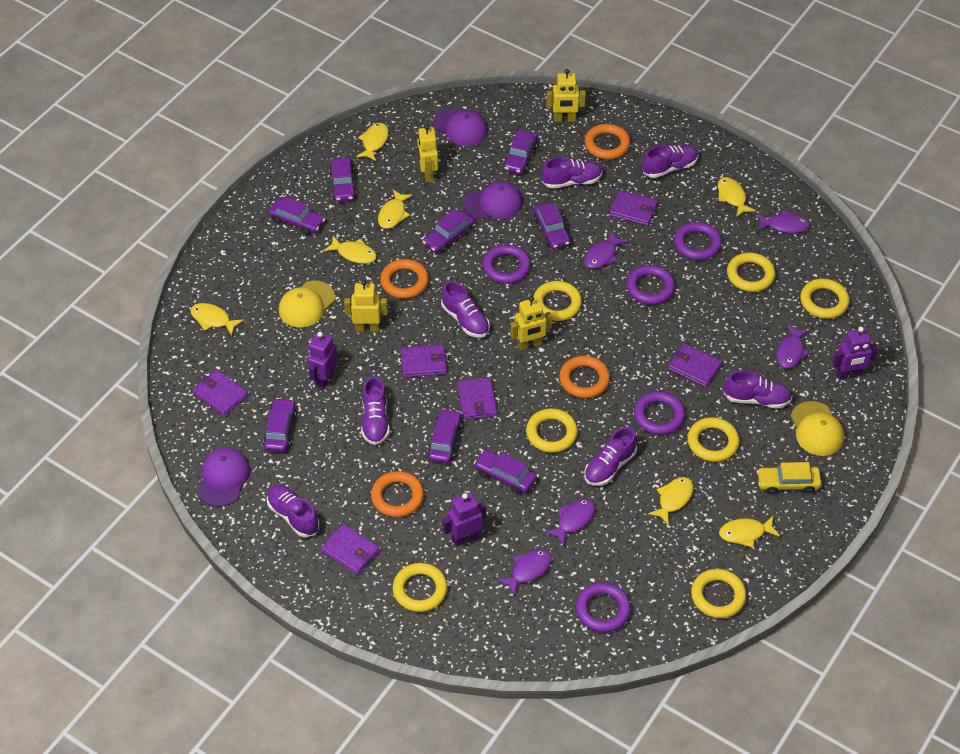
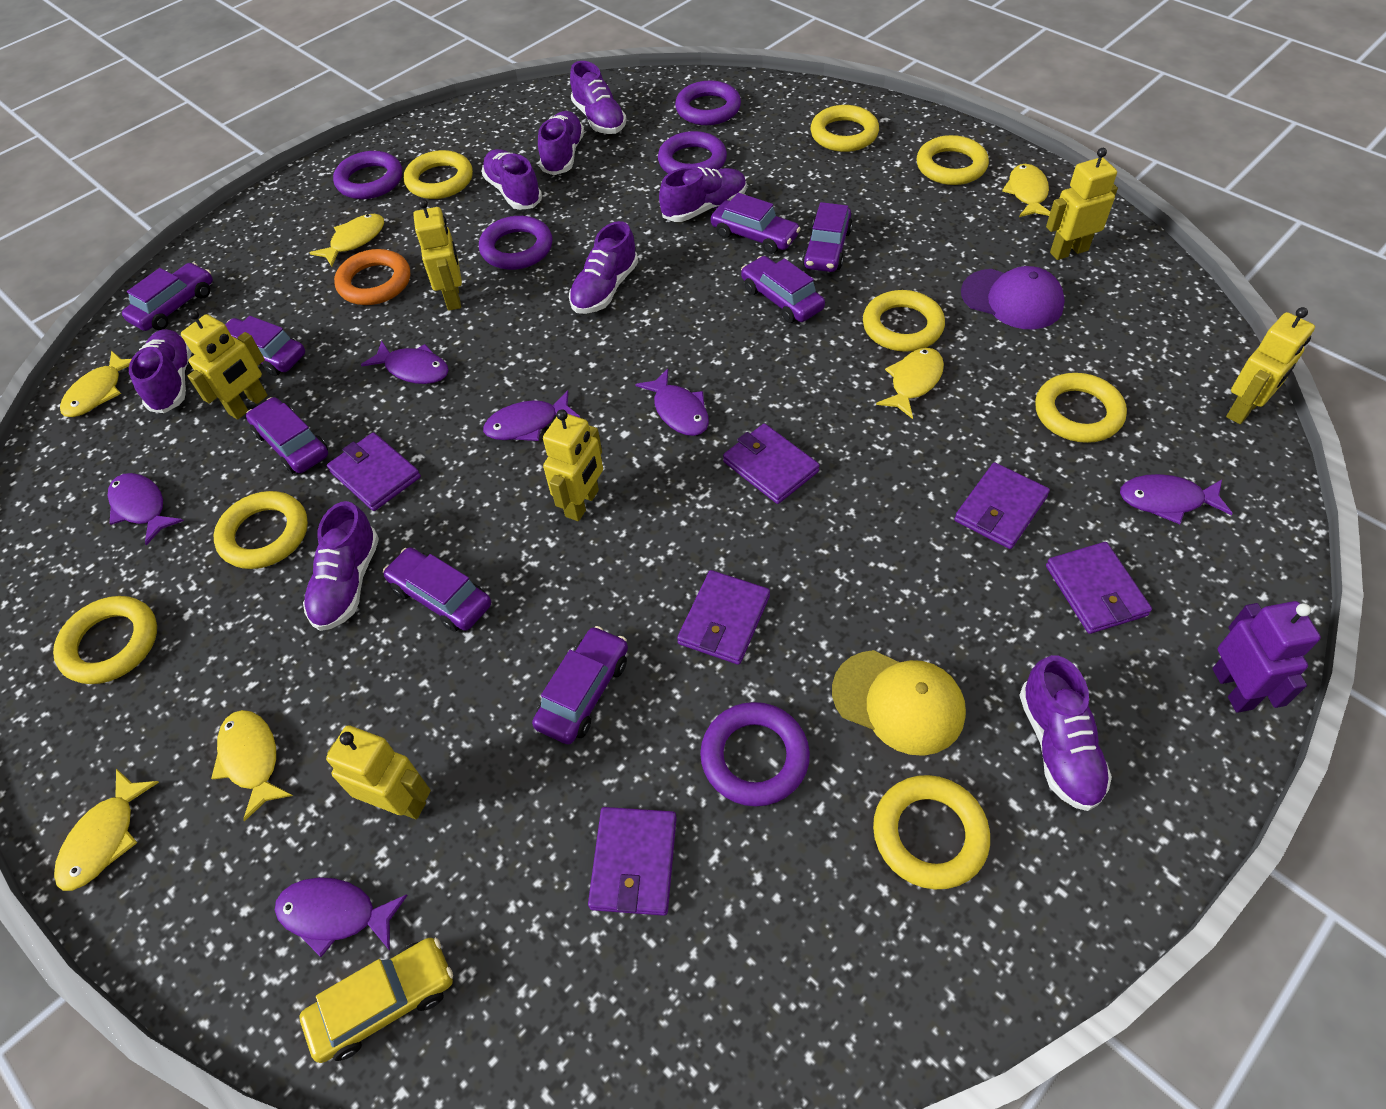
orange ring: [371,471,424,517] [380,259,429,299] [559,356,610,398] [585,124,630,159] = 4 -> [334,249,410,305] = 1
purple cap: [198,447,250,507] [434,107,488,146] [463,181,523,220] = 3 -> [961,266,1065,329] = 1
purple fish: [497,549,552,595] [545,499,595,546] [584,231,628,269] [757,210,810,233] [776,324,810,368] = 5 -> [108,473,184,545] [275,877,408,957] [361,340,449,384] [483,390,580,441] [635,369,709,436] [1120,474,1233,524] = 6
purple robot: [308,332,338,389] [442,492,486,546] [832,326,878,380] = 3 -> [1212,601,1321,713] = 1
purple shoe: [267,485,319,537] [361,377,390,445] [441,281,490,338] [542,157,602,189] [584,427,637,486] [643,145,698,178] [724,371,792,409] = 7 -> [129,329,191,413] [303,501,379,631] [481,149,542,210] [538,111,584,175] [569,221,638,314] [570,61,627,134] [659,167,747,222] [1019,655,1112,811] = 8
yellow cap: [279,281,335,327] [791,401,844,456] = 2 -> [832,650,966,756] = 1
yellow fish: [190,303,244,336] [323,236,377,264] [356,123,389,161] [378,190,413,229] [648,477,693,526] [718,177,756,217] [719,516,780,548] = 7 -> [54,769,159,891] [60,351,131,417] [211,710,293,821] [310,214,384,266] [876,348,944,419] [1002,164,1050,217] = 6
yellow ring: [393,563,448,612] [526,409,578,453] [533,281,582,321] [687,417,740,462] [691,569,746,618] [727,253,775,292] [800,279,850,319] = 7 -> [53,596,157,684] [214,491,308,569] [404,150,473,199] [811,105,879,152] [863,290,945,352] [873,775,990,889] [917,135,989,185] [1035,373,1127,443] = 8
yellow robot: [344,280,388,332] [417,125,438,183] [510,296,552,350] [546,69,586,122] = 4 -> [181,309,268,420] [326,725,431,819] [413,199,462,311] [543,409,603,521] [1046,148,1118,260] [1226,307,1315,424] = 6

